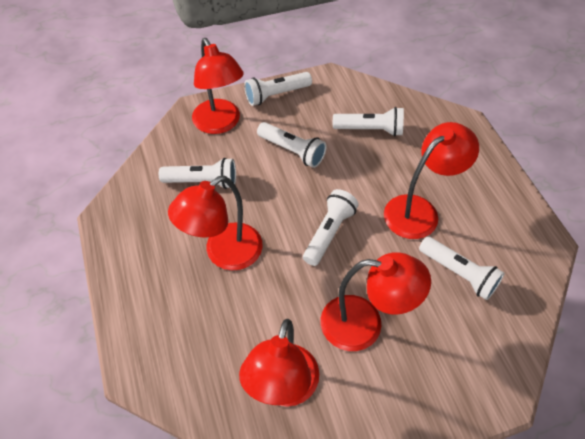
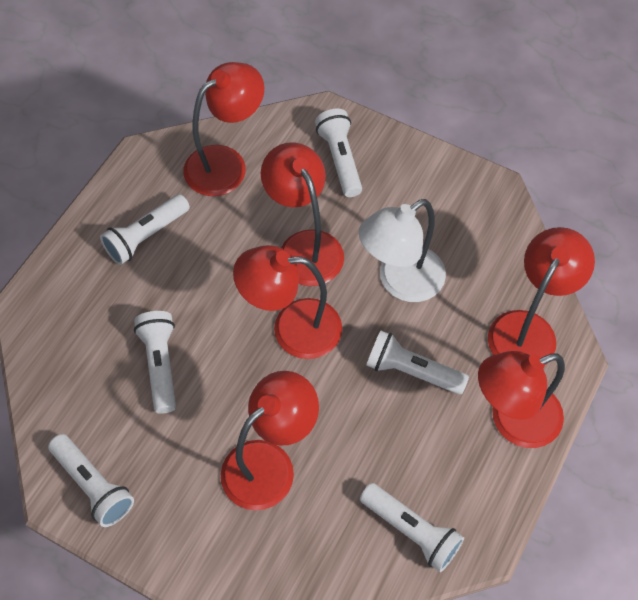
red lamp: [168,176,263,270] [192,38,244,134] [239,319,319,407] [320,252,431,351] [384,122,479,239] = 5 -> [183,62,264,196] [221,371,319,510] [233,245,342,359] [261,142,344,286] [478,351,565,448] [488,227,595,366] = 6
white lamp: none = 0 -> [359,199,446,302] = 1

